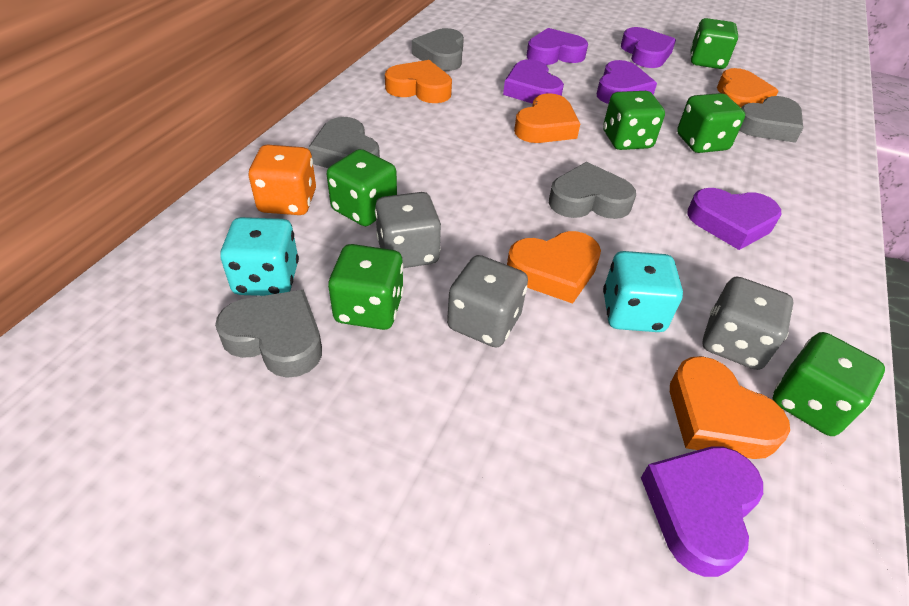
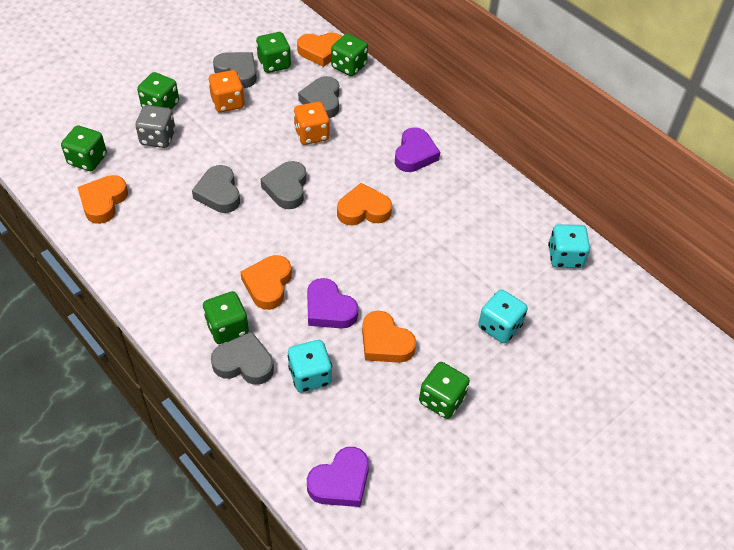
grey dice: [375,192,441,268] [447,255,528,347] [703,277,794,370] = 3 -> [136,105,175,148] = 1
orange dice: [249,145,316,215] = 1 -> [208,70,245,113] [294,102,330,145] = 2
purple heart: [503,59,564,104] [526,28,588,65] [597,60,657,104] [621,27,676,68] [641,447,763,577] [687,188,782,250] = 6 -> [307,278,358,329] [307,447,369,507] [395,127,440,172] = 3
turquoise dice: [220,217,299,296] [603,251,683,332] = 2 -> [288,340,332,393] [478,289,528,343] [548,224,590,268] = 3

